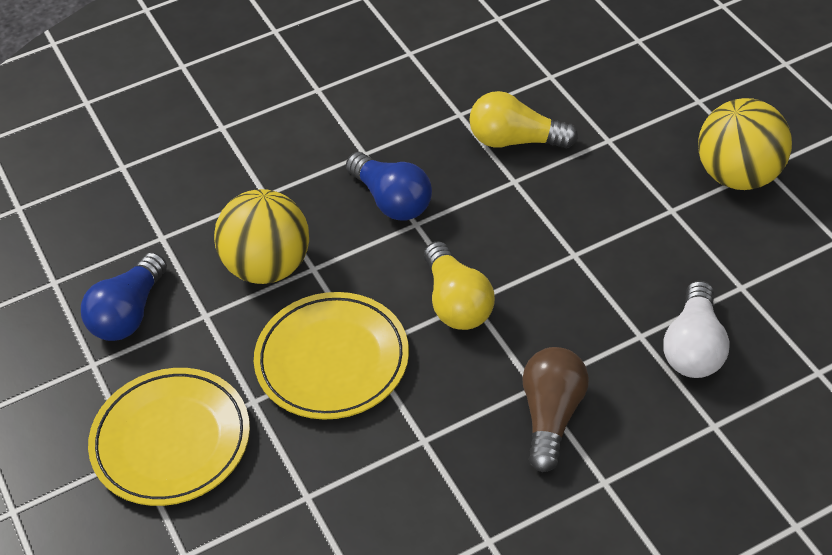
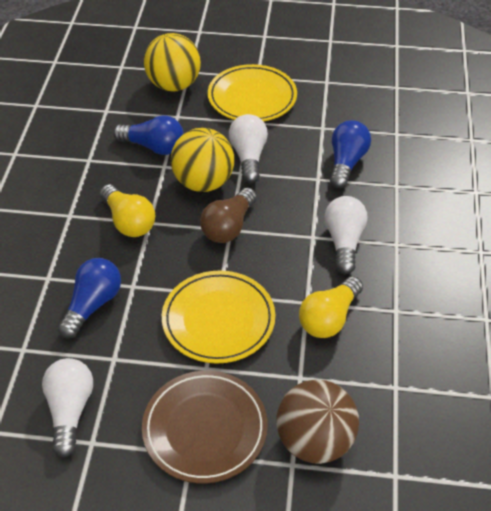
blue light bulb: [81,252,167,341] [346,152,432,221] = 2 -> [58,258,121,339] [113,115,184,155] [330,120,371,188] = 3
brown ball: none = 0 -> [276,380,359,464] = 1
brown plate: none = 0 -> [142,371,267,483] = 1
white light bulb: [663,281,730,378] = 1 -> [42,358,93,458] [229,114,268,183] [324,196,367,274] = 3

